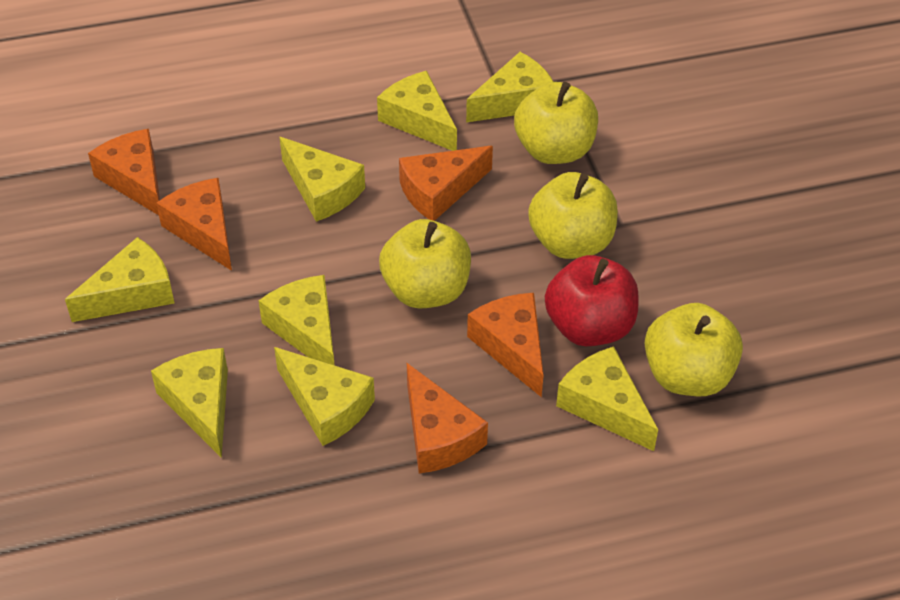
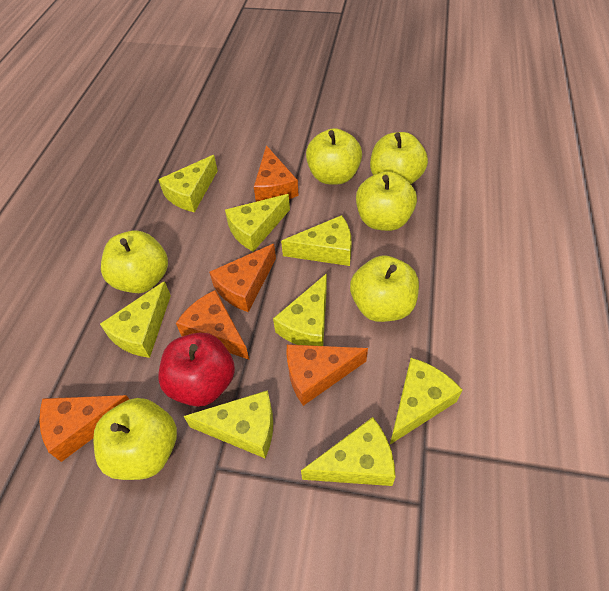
yellow apple: [379,219,471,308] [514,82,598,164] [528,172,618,259] [645,303,743,396] = 4 -> [93,398,177,480] [101,230,168,293] [306,128,362,185] [350,255,419,322] [356,171,417,231] [370,132,428,184] = 6

